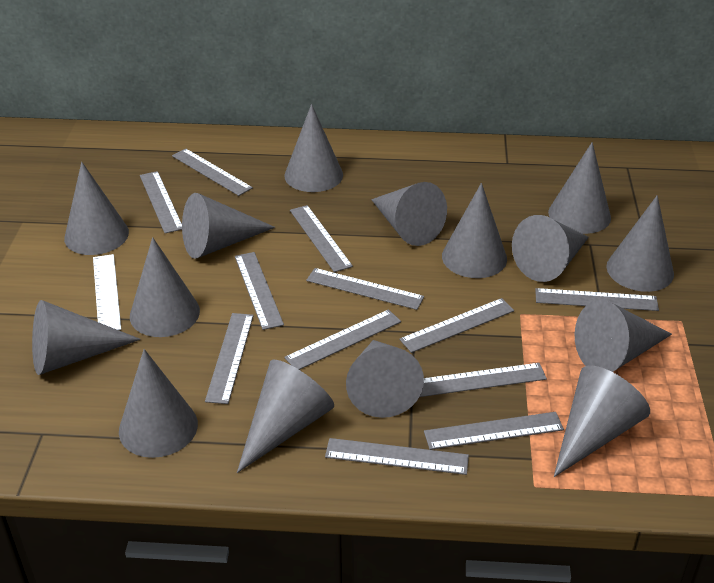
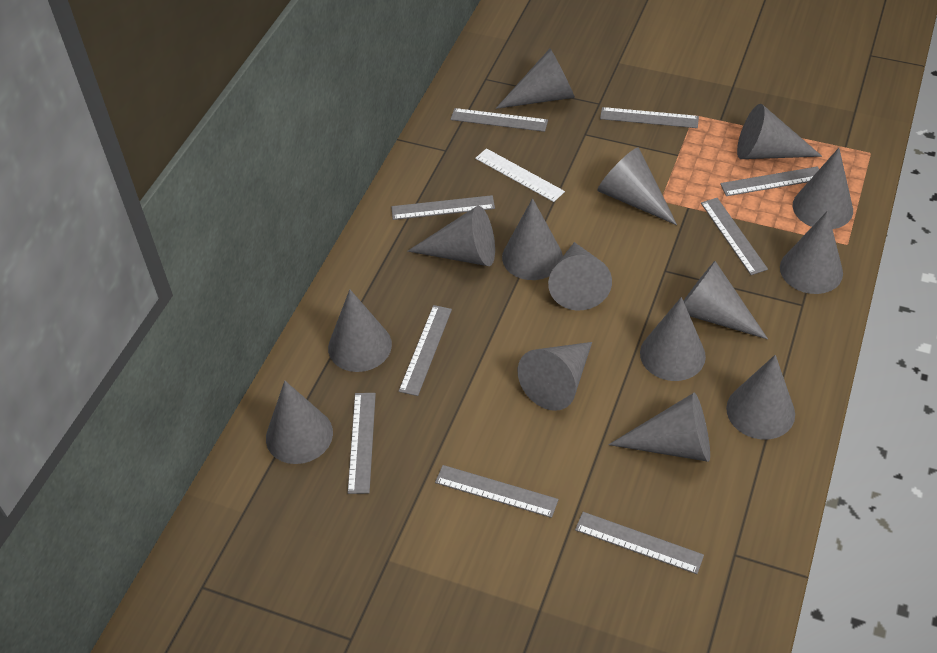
grey ruler: [140,171,182,233] [172,148,253,196] [205,313,254,404] [235,252,284,330] [284,309,401,370] [290,205,353,272] [306,268,424,310] [325,438,469,475] [399,298,514,353] [420,363,547,397] [424,412,564,450] [535,288,659,311] = 12 -> [348,393,376,494] [391,195,495,220] [399,305,452,396] [435,465,559,518] [451,108,548,132] [575,512,704,574] [600,107,699,128] [701,198,768,275] [720,166,819,196] = 9

